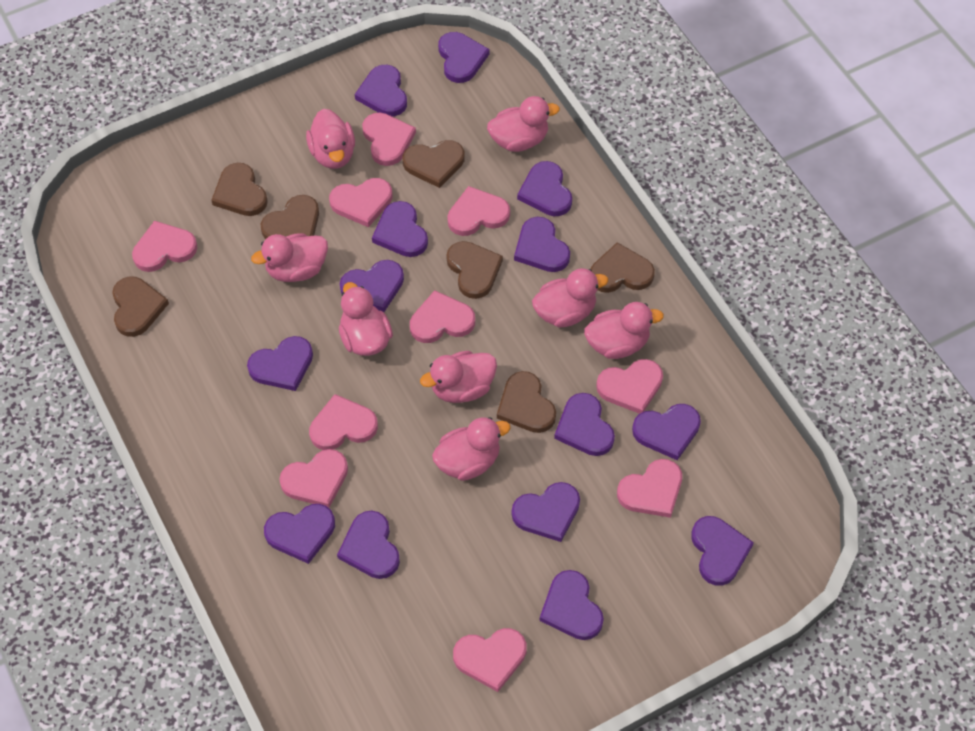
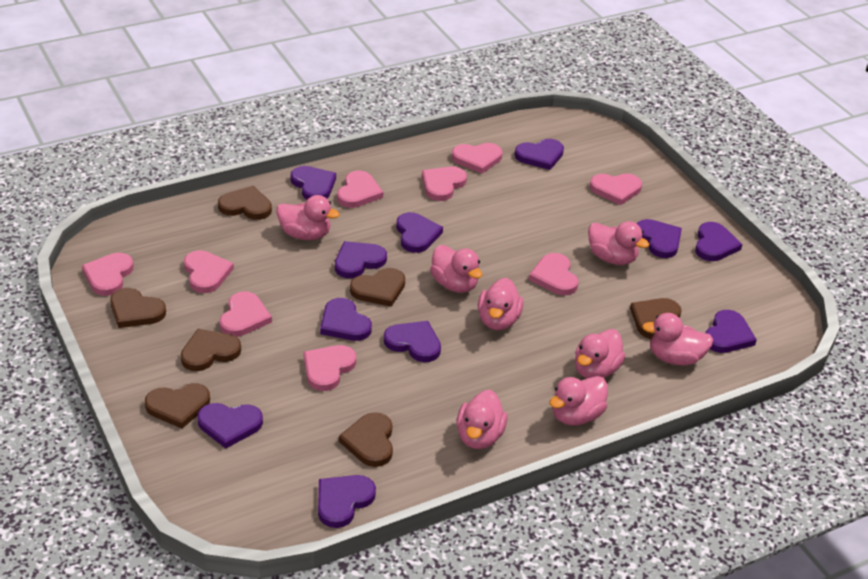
pink heart: [132,221,197,272] [279,449,348,508] [309,394,378,450] [329,178,392,227] [362,113,416,166] [410,290,475,343] [447,186,510,236] [453,628,527,692] [596,359,663,414] [617,459,682,518] = 10 -> [82,253,134,296] [184,250,234,293] [219,291,272,337] [304,345,356,391] [337,171,383,208] [422,166,467,201] [452,143,502,174] [529,253,578,295] [590,173,642,205] = 9
purple heart: [247,336,313,391] [264,504,335,564] [337,511,400,579] [340,260,404,312] [355,65,407,117] [372,201,428,257] [438,32,489,83] [512,482,580,542] [514,217,570,272] [517,161,572,216] [539,570,604,640] [554,393,615,456] [632,404,701,460] [691,516,754,586] = 14 -> [197,403,263,449] [290,166,336,200] [318,475,376,528] [320,298,372,341] [335,241,387,278] [384,321,441,362] [396,212,443,253] [515,139,564,170] [637,219,682,258] [695,222,742,261] [705,310,757,353] = 11

